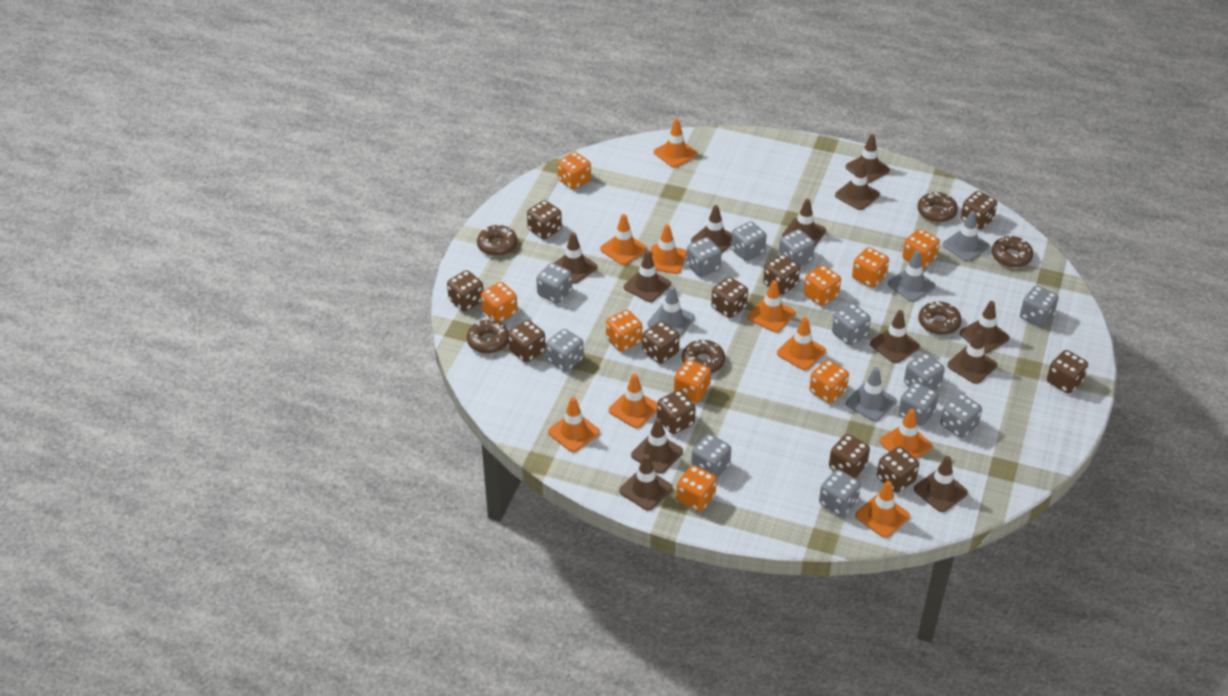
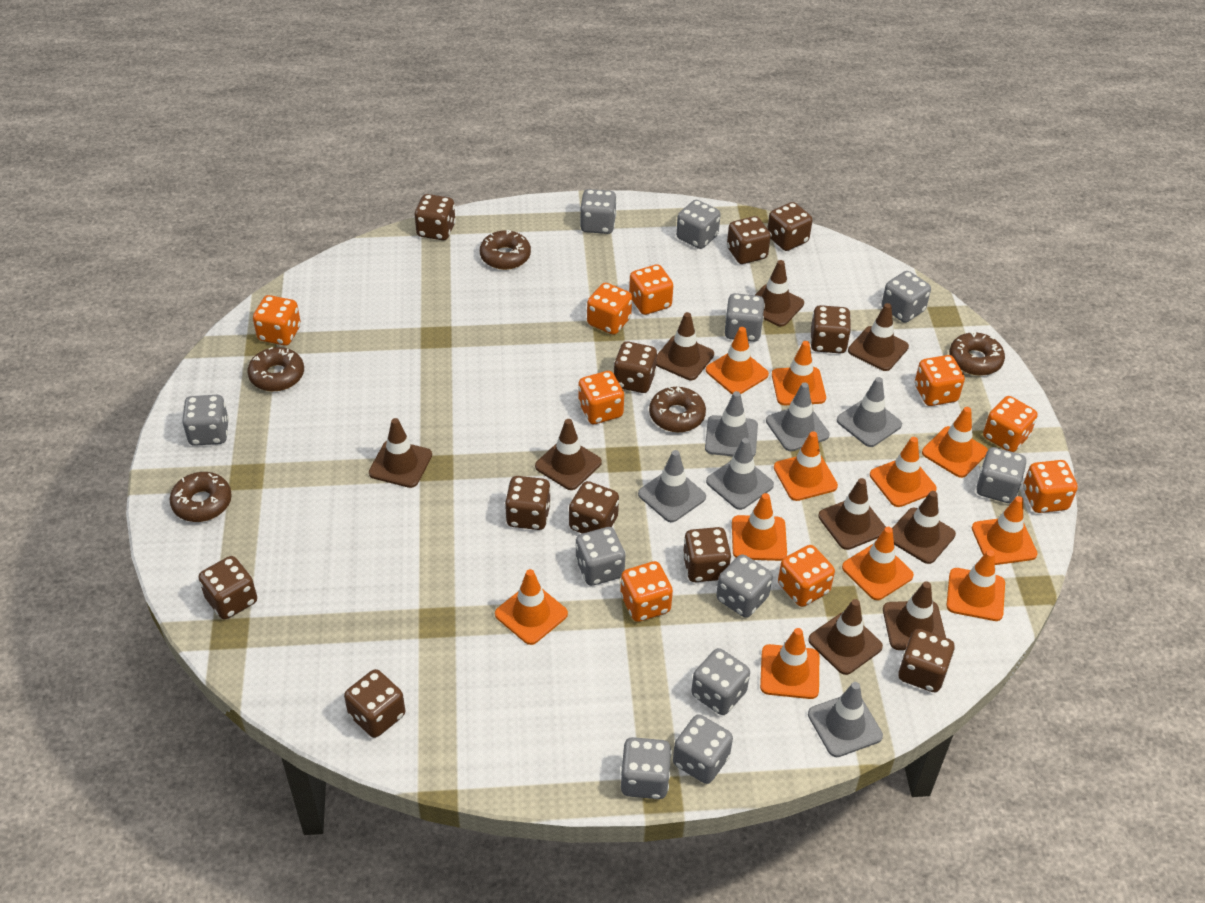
brown donut: [467,320,509,354] [477,225,517,256] [682,340,725,373] [917,192,958,222] [918,301,962,335] [992,235,1033,268] = 6 -> [170,472,232,522] [247,347,304,391] [480,230,531,270] [649,387,706,432] [949,332,1005,376] = 5
brown traffic cone: [554,232,597,284] [619,454,673,511] [624,251,671,302] [631,418,683,474] [691,205,732,253] [782,199,826,246] [835,160,880,210] [846,134,890,183] [870,310,920,363] [914,456,968,512] [947,330,997,384] [960,301,1009,354] = 12 -> [369,418,432,488] [535,419,602,490] [656,312,714,380] [755,260,804,327] [808,599,883,675] [818,478,886,550] [848,303,909,371] [883,581,946,650] [892,491,956,564] = 9
grey dice: [536,263,572,303] [546,329,584,372] [686,237,722,277] [691,434,731,478] [731,221,766,261] [779,229,815,267] [819,469,861,516] [832,303,871,345] [898,382,938,426] [904,353,945,390] [940,393,982,438] [1020,286,1059,327] = 12 -> [182,395,229,446] [575,527,626,586] [580,189,617,234] [621,737,672,799] [673,714,733,784] [676,200,721,249] [691,648,750,715] [716,554,773,618] [725,293,765,342] [882,271,931,323] [976,447,1027,503] = 11
grey traffic cone: [648,286,695,337] [846,367,896,421] [888,250,936,302] [943,211,990,262] = 4 -> [638,450,706,522] [705,391,758,457] [706,438,774,510] [766,382,830,451] [808,682,883,757] [837,377,902,447] = 6
orange traffic cone: [548,397,600,452] [600,214,647,265] [609,374,657,428] [650,224,687,274] [654,119,697,168] [748,280,795,332] [777,317,826,370] [855,481,910,538] [880,409,932,459] = 9 -> [495,569,568,645] [706,327,769,395] [732,493,787,561] [760,628,819,699] [772,341,826,405] [774,431,838,501] [842,527,914,600] [870,437,937,507] [922,407,988,478] [946,550,1005,621] [972,496,1038,565] = 11

